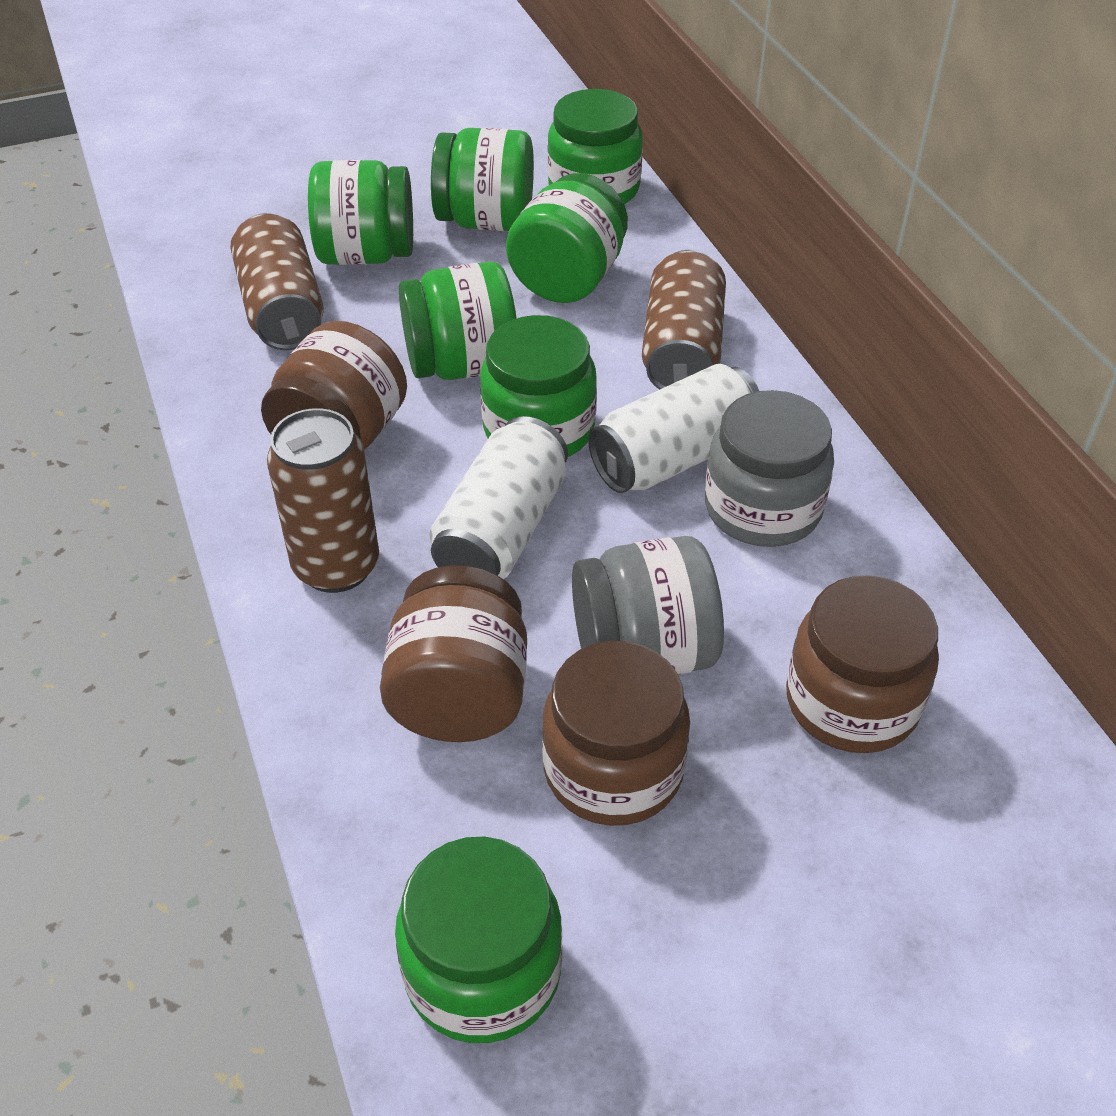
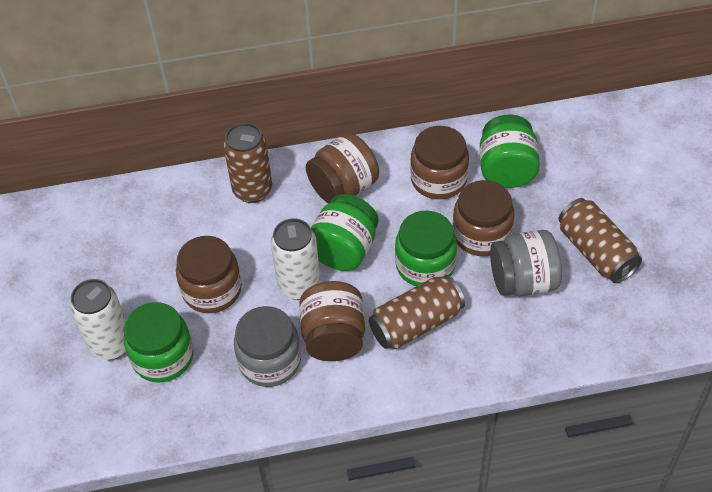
brown jar: [261,321,407,450] [380,565,527,742] [542,641,690,826] [786,575,939,753] = 4 -> [176,236,242,313] [299,281,365,361] [306,133,379,204] [410,126,469,199] [453,180,515,256] = 5
green jar: [308,160,413,265] [395,836,562,1043] [399,261,517,380] [431,128,534,231] [480,315,597,457] [506,173,628,303] [547,89,643,204] = 7 -> [124,302,194,383] [311,194,379,271] [395,210,457,286] [480,115,540,188] = 4

